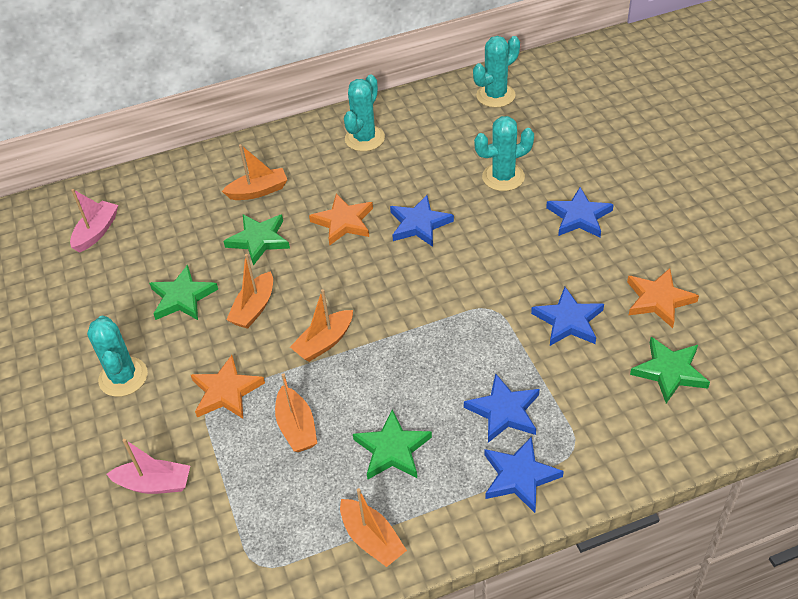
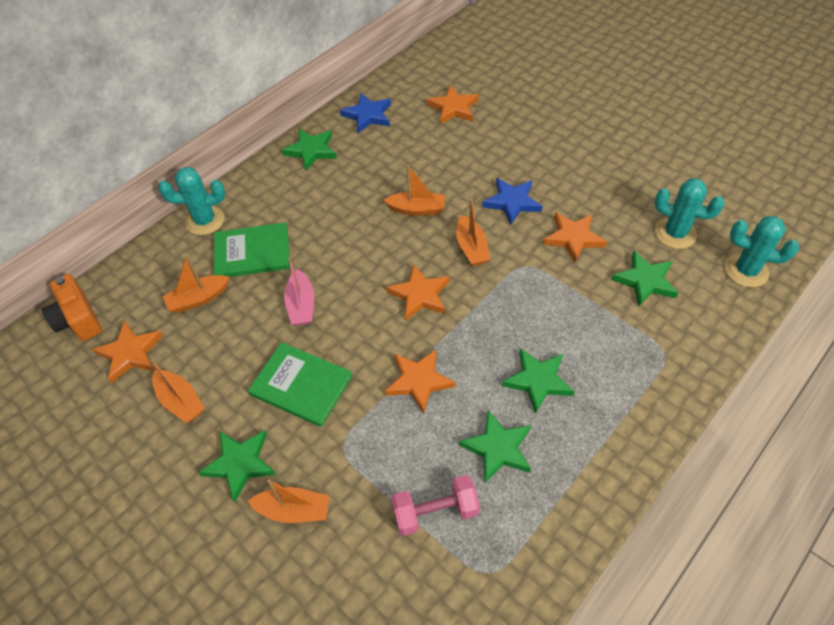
blue star: [390,195,454,247] [464,373,539,443] [484,436,564,513] [531,287,604,346] [546,187,614,238] = 5 -> [340,93,391,133] [482,178,543,225] = 2
green book: none = 0 -> [214,222,290,277] [248,342,353,427] = 2
green star: [149,265,218,320] [223,214,290,266] [353,410,432,480] [630,337,710,403] = 4 -> [198,430,276,502] [282,129,337,170] [459,410,531,483] [502,348,575,414] [611,250,678,307] = 5
orange camera: none = 0 -> [42,274,102,341] = 1
orange star: [191,355,265,419] [309,194,373,245] [627,268,699,328] = 3 -> [92,321,163,383] [385,349,456,414] [386,265,449,321] [427,85,479,124] [543,213,607,263] = 5
pink boat: [70,189,118,253] [106,439,190,494] = 2 -> [284,258,314,326] = 1
pink dumbbell: none = 0 -> [391,475,480,536] = 1
turquoise cactus: [87,316,148,397] [344,75,385,151] [473,36,520,108] [474,116,534,191] = 4 -> [158,167,225,235] [655,178,724,249] [725,216,799,288] = 3

